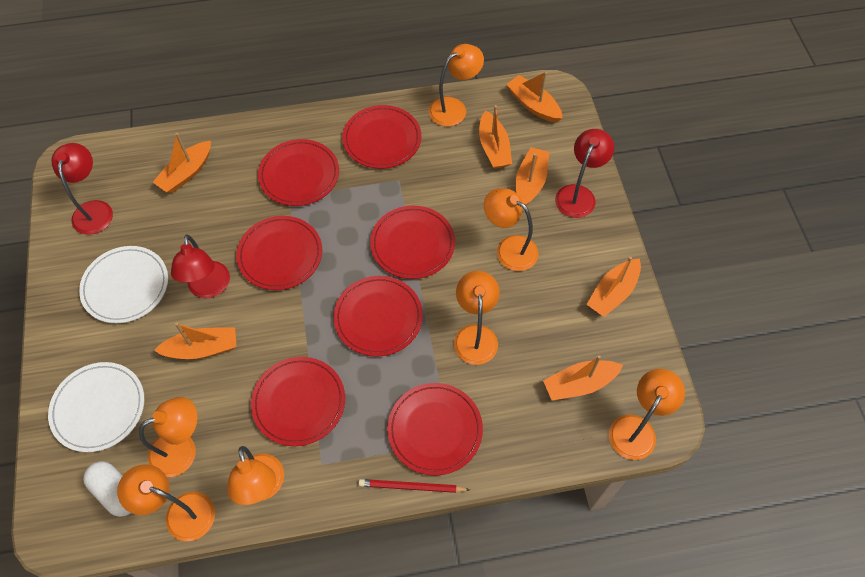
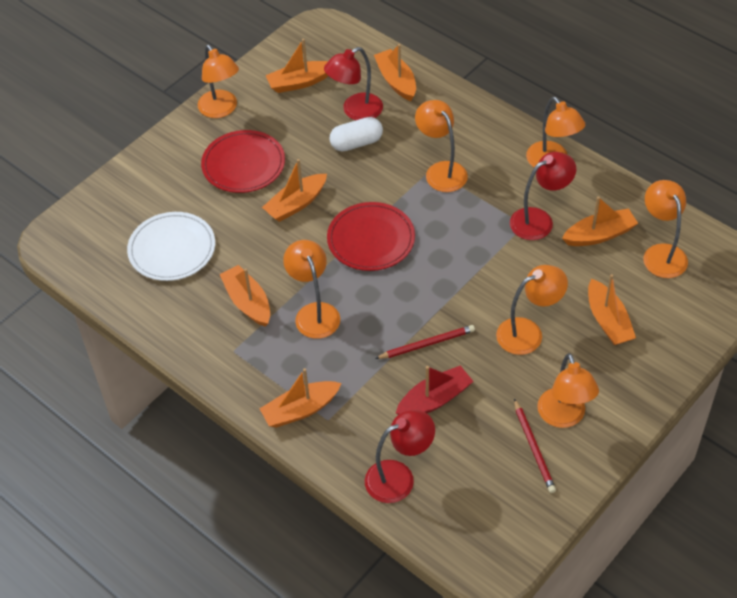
red boat: none = 0 -> [396,365,474,415] = 1
red pencil: [359,479,470,493] = 1 -> [375,325,475,359] [514,399,556,493] = 2
red plate: [236,216,322,290] [251,357,345,446] [258,139,339,206] [334,276,423,357] [342,105,421,169] [370,206,455,279] [387,383,483,476] = 7 -> [201,130,285,193] [327,202,415,271] = 2
white plate: [48,362,145,452] [79,246,168,323] = 2 -> [127,212,215,281] = 1

